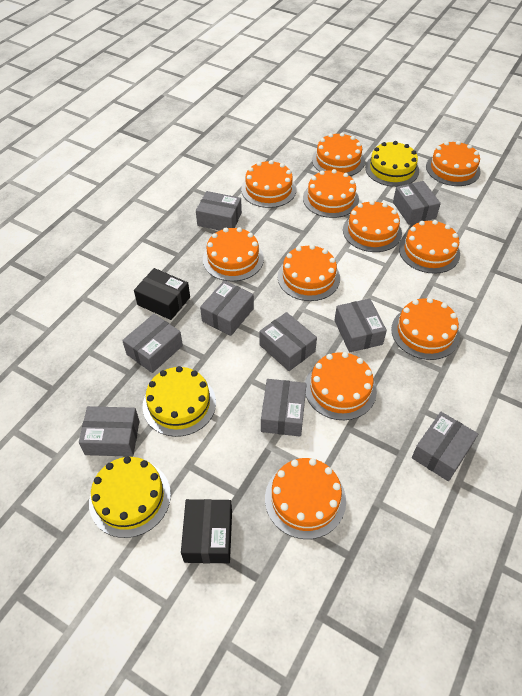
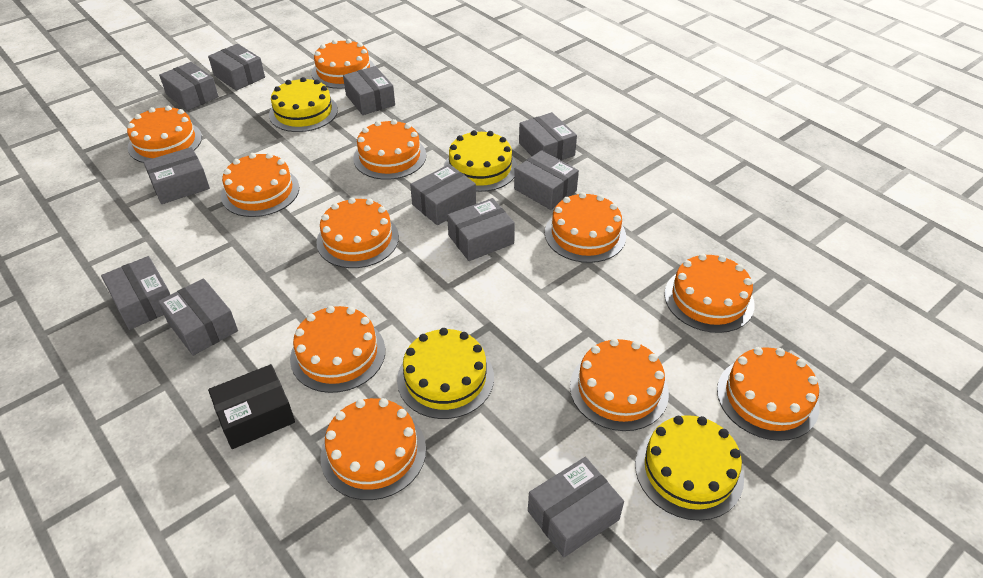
black box: [134,268,190,320] [181,499,232,563] = 2 -> [208,364,295,449] = 1
grey box: [79,406,140,457] [122,314,183,373] [196,191,242,231] [200,280,254,336] [260,312,317,371] [261,379,307,437] [334,299,387,352] [393,181,441,225] [412,412,478,481] = 9 -> [101,256,171,330] [143,147,210,204] [158,278,238,356] [159,62,219,111] [208,44,265,91] [343,66,395,115] [410,164,476,225] [447,198,515,261] [514,150,579,210] [519,112,577,161] [528,457,624,558] = 11
yellow cake: [89,456,171,538] [143,366,216,437] [365,141,419,187] = 3 -> [269,77,338,132] [397,328,494,419] [444,130,517,192] [635,415,744,521] = 4

